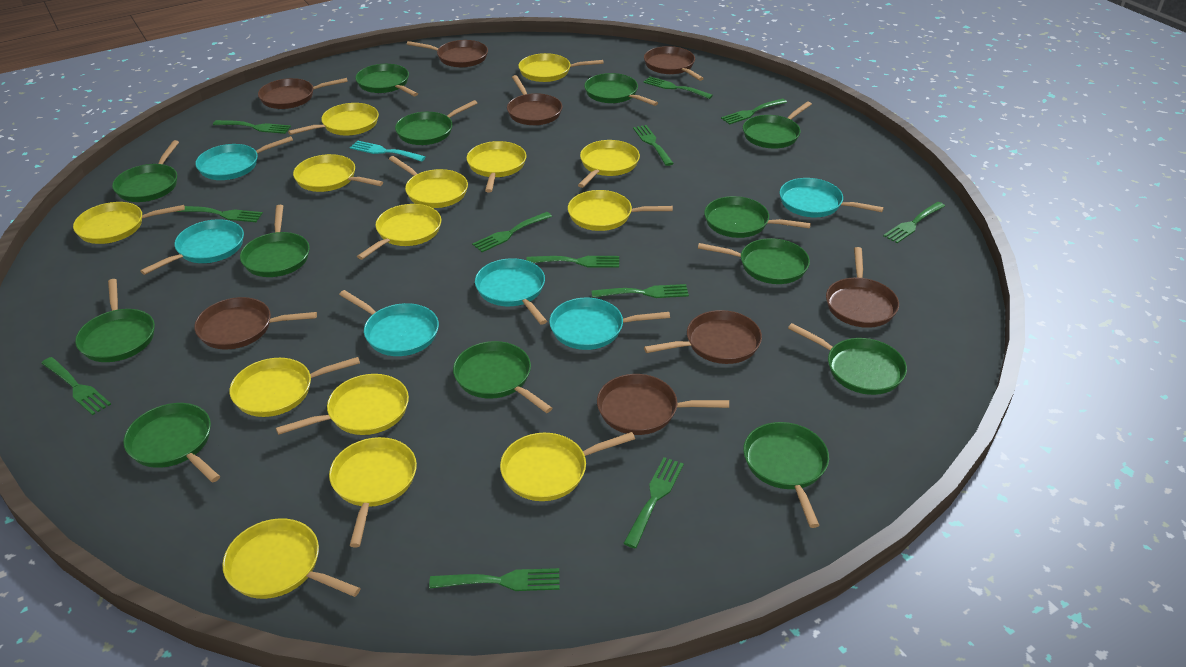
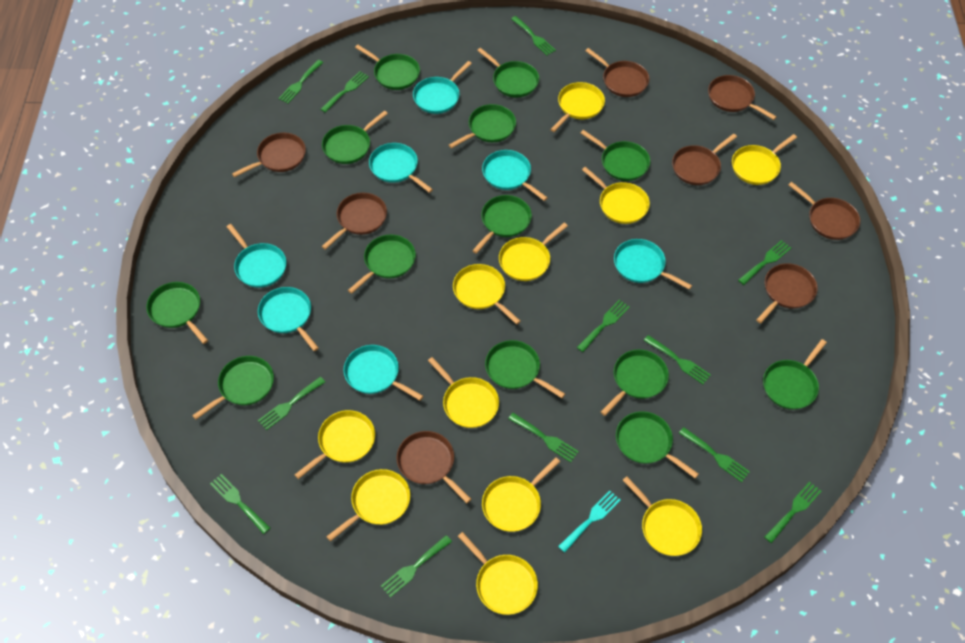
turquoise pan: [140,219,244,275] [195,136,293,180] [339,290,439,356] [475,258,547,325] [549,298,670,350] [780,178,884,217] = 6 -> [227,224,286,288] [258,287,319,351] [344,345,423,401] [369,143,433,193] [413,61,472,114] [482,150,548,201] [614,239,692,290] = 7
yellow pan: [73,202,185,244] [222,518,361,599] [230,357,360,417] [276,374,409,435] [288,103,379,135] [293,154,383,192] [329,437,417,547] [357,204,441,260] [389,156,468,208] [467,141,526,193] [500,432,635,501] [518,53,604,82] [568,190,673,231] [578,140,640,188] = 14 -> [295,410,375,479] [326,469,410,541] [428,357,499,428] [453,264,521,325] [458,532,538,615] [482,457,560,532] [499,223,568,281] [550,82,605,132] [582,167,650,224] [623,476,702,556] [732,134,797,185] = 11

